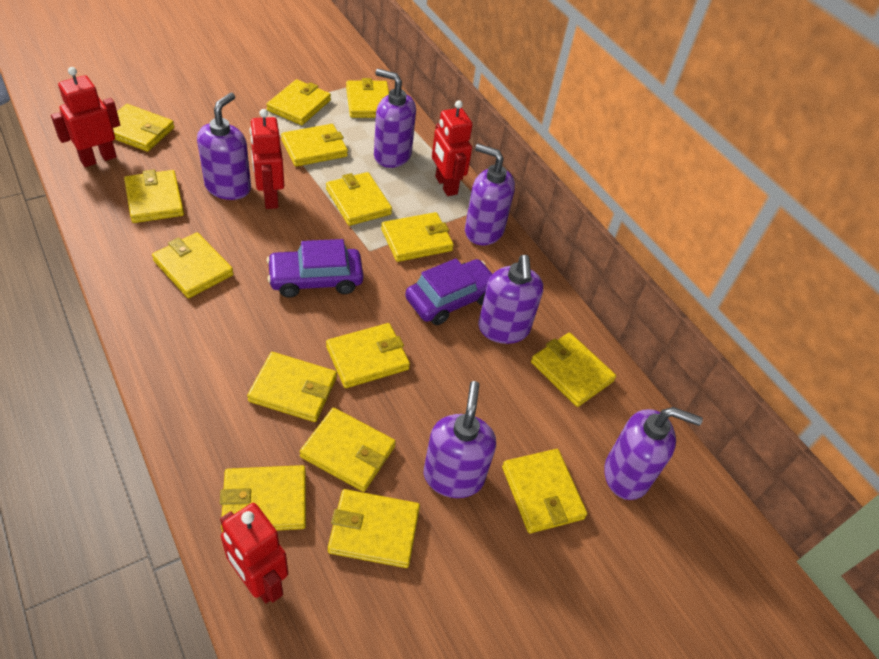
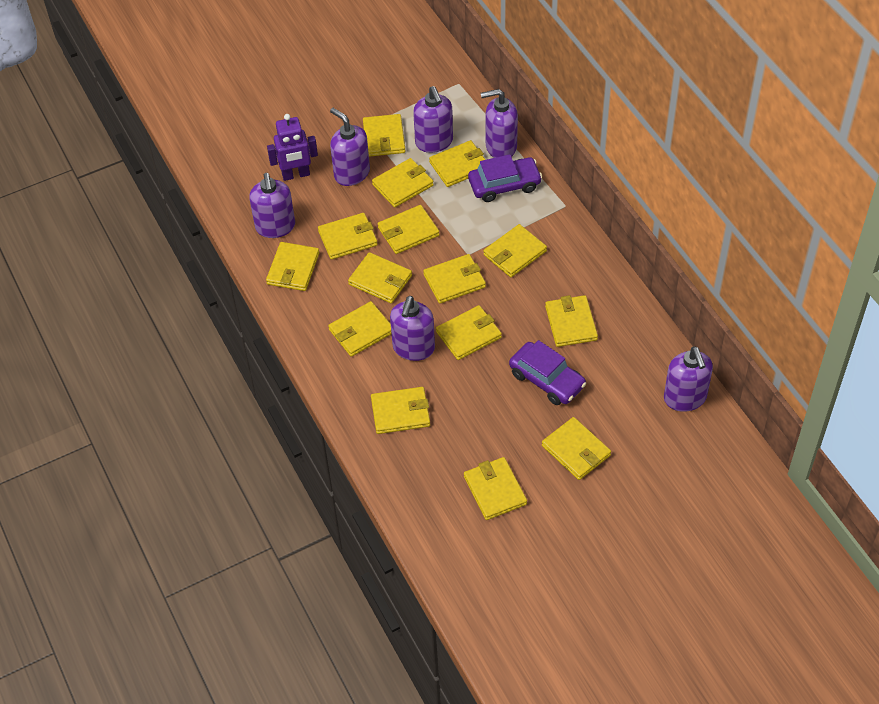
purple robot: none = 0 -> [267,114,318,181] = 1
red robot: [51,67,120,167] [220,503,288,603] [250,109,284,209] [432,100,473,196] = 4 -> none = 0

